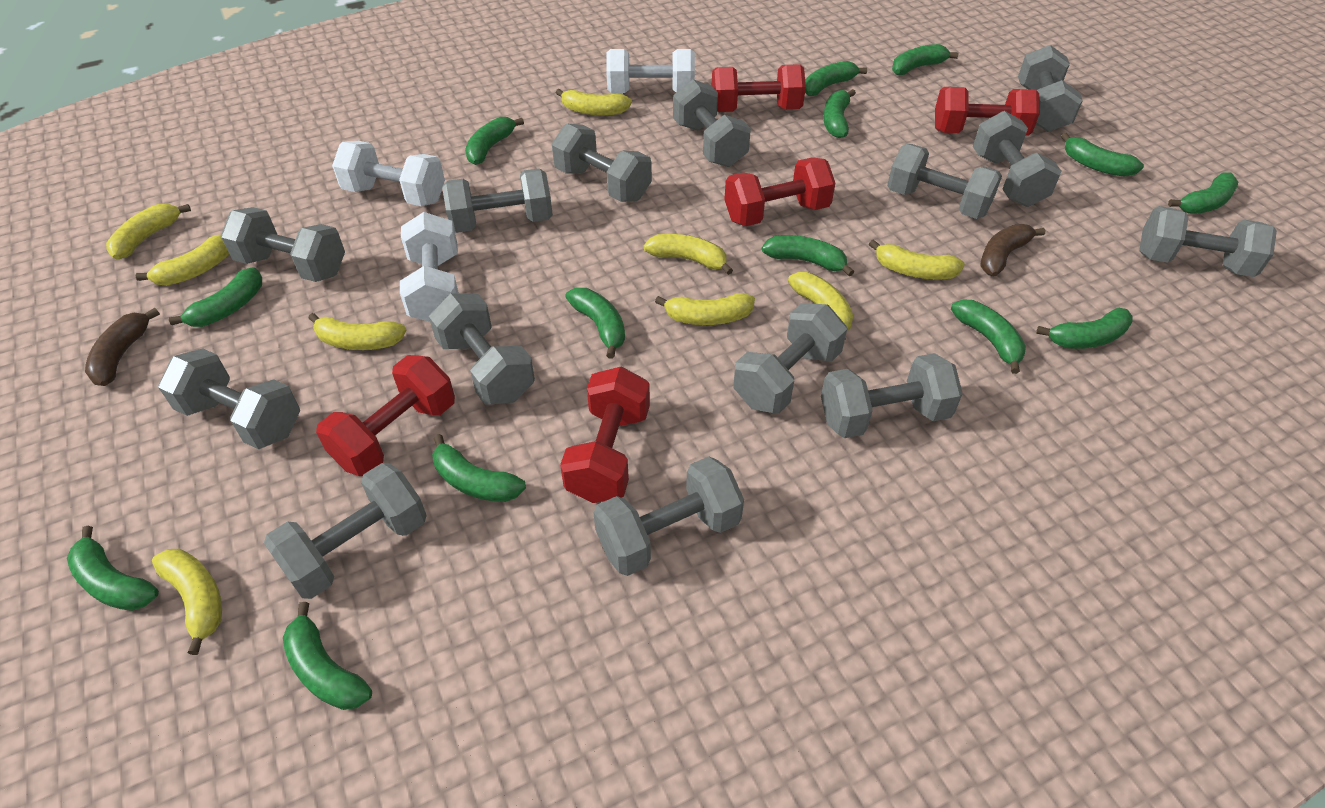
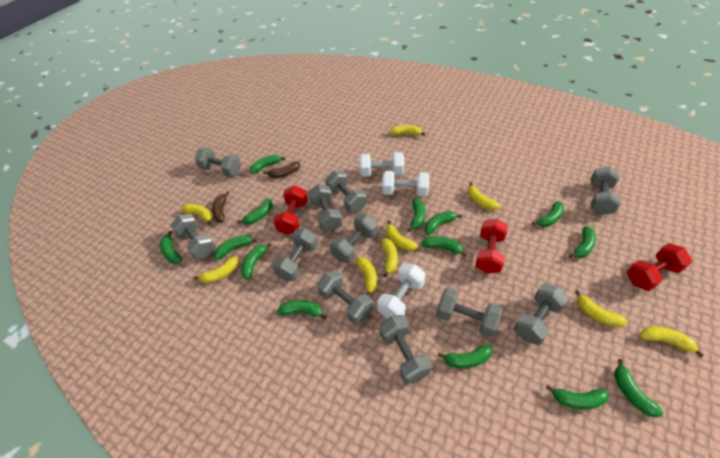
grey dumbbell: [158,348,300,449] [221,207,345,282] [264,463,427,599] [429,293,535,404] [442,168,553,233] [552,123,652,202] [593,456,744,576] [673,79,751,167] [733,303,847,413] [821,353,963,438] [887,144,1002,219] [973,111,1061,207] [1018,45,1083,132] [1139,206,1277,277] = 14 -> [170,214,216,260] [194,147,241,177] [272,228,318,281] [309,184,343,231] [317,270,373,324] [325,171,367,212] [330,214,378,263] [379,315,432,384] [436,288,502,337] [514,283,569,345] [591,166,621,215] = 11
red dumbbell: [316,355,455,476] [560,366,650,503] [712,64,806,112] [724,157,835,226] [935,87,1040,136] = 5 -> [273,185,308,235] [475,219,508,274] [627,243,693,291] = 3

